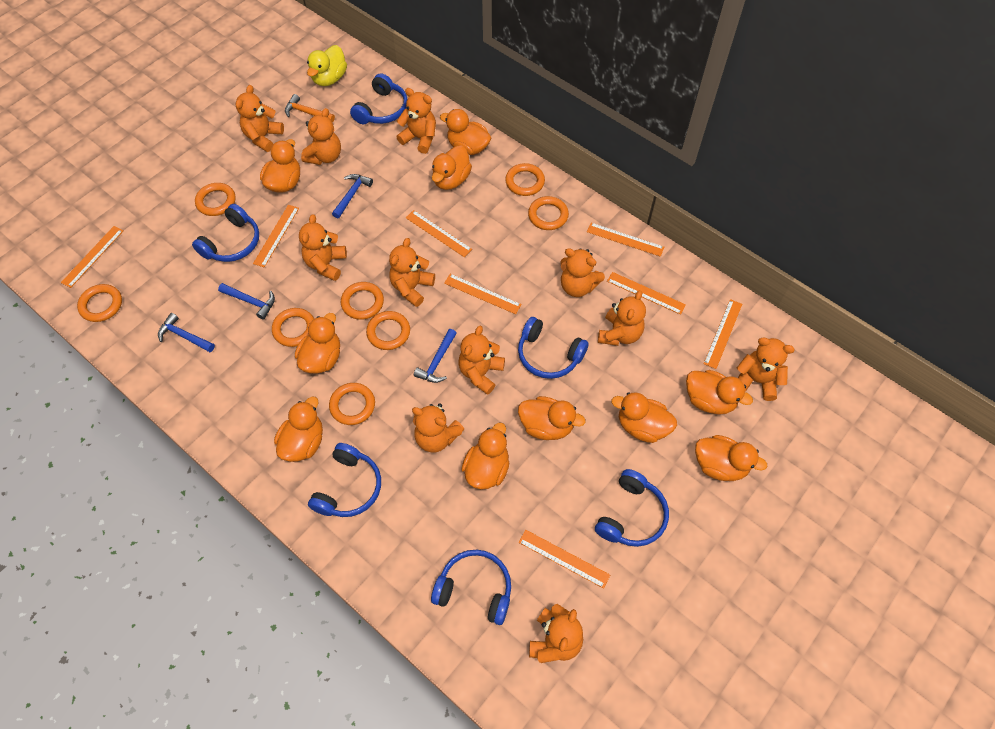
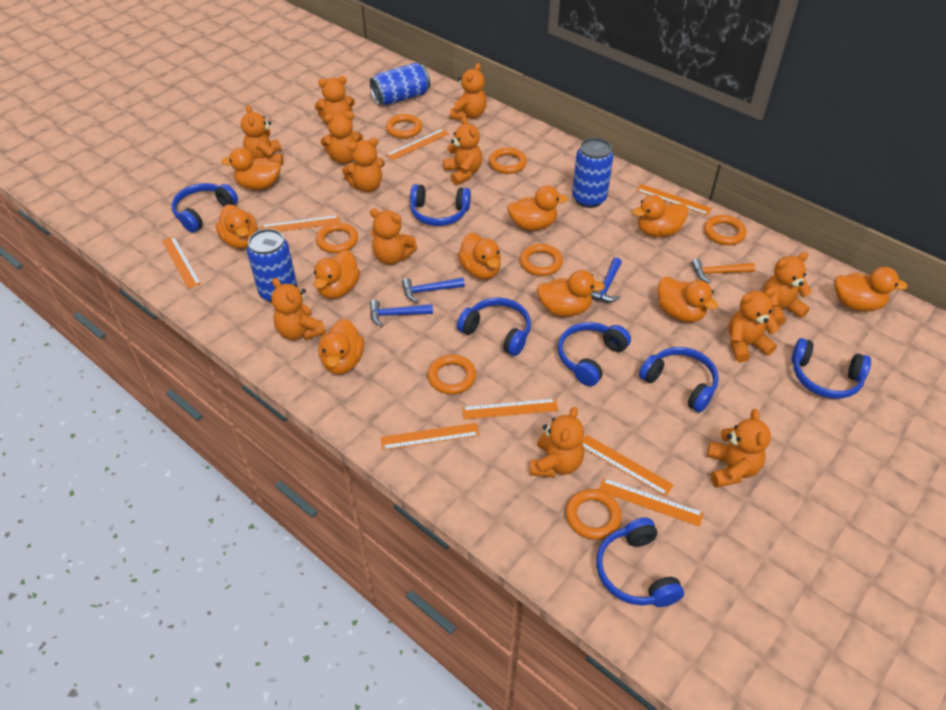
blue can: none = 0 -> [247,229,297,303] [370,63,430,105] [572,138,613,208] = 3
blue hammer: [158,313,215,352] [218,283,275,320] [332,174,373,218] [414,329,457,383] = 4 -> [370,300,433,326] [402,277,465,303] [591,257,622,303] = 3
blue headphones: [192,204,259,262] [308,443,381,517] [350,73,407,124] [431,550,511,625] [518,317,589,379] [595,469,669,547] = 6 -> [171,183,238,233] [410,184,471,226] [457,297,531,356] [558,322,631,386] [596,518,684,607] [639,347,719,413] [791,338,871,399] = 7
orange ring: [77,284,122,322] [195,183,236,216] [272,308,314,347] [329,383,375,425] [341,282,384,320] [366,311,410,350] [505,163,545,196] [528,196,569,230] = 8 -> [316,222,358,253] [386,114,422,139] [427,354,476,394] [489,147,527,174] [520,244,563,276] [566,489,622,540] [704,215,747,245] = 7
orange teddy bear: [236,85,284,152] [299,214,347,281] [301,108,341,165] [389,238,435,307] [397,88,436,154] [412,403,464,452] [459,326,505,395] [529,604,583,663] [560,248,605,297] [598,290,646,346] [736,337,795,401] = 11 -> [241,105,283,165] [271,278,326,340] [315,76,355,125] [321,111,363,164] [342,137,385,192] [370,208,417,265] [443,116,482,185] [450,63,487,120] [530,406,584,478] [707,409,771,488] [729,288,780,362] [763,252,812,326] = 12
yellow duck: [307,45,347,86] = 1 -> none = 0

